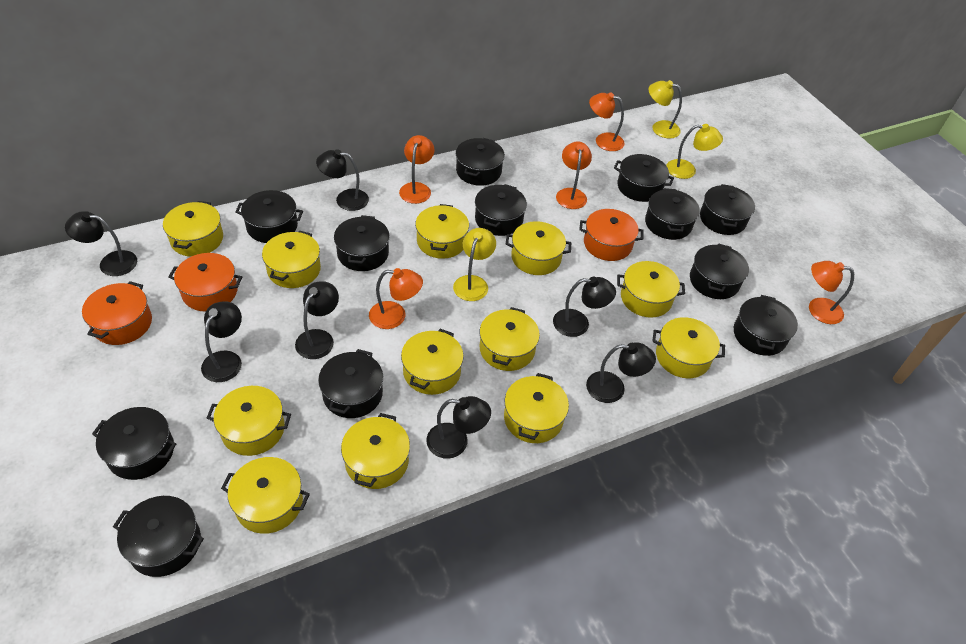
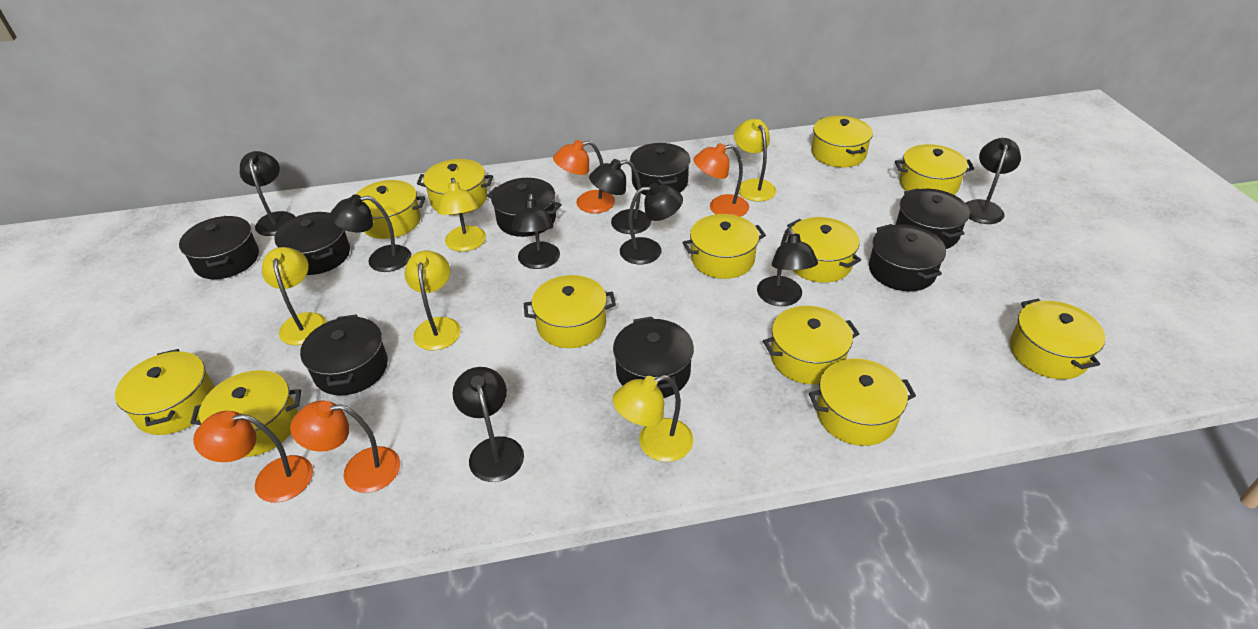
black lamp: [65,211,137,276] [201,301,242,382] [295,281,339,359] [316,149,369,211] [426,396,491,459] [553,277,616,337] [586,342,656,403] = 7 -> [240,151,295,236] [330,195,411,272] [452,367,524,482] [511,194,560,269] [589,159,651,234] [620,183,683,264] [757,228,818,306] [966,138,1021,224] = 8
black pot: [92,407,176,480] [113,496,204,577] [235,190,303,243] [318,349,383,418] [334,215,390,271] [456,138,505,186] [475,184,527,236] [614,154,674,202] [645,188,700,240] [690,243,749,299] [700,184,755,235] [734,295,798,356] = 12 -> [179,216,259,279] [275,212,350,275] [300,314,388,396] [487,178,562,237] [613,317,694,398] [630,143,690,195] [869,224,946,291] [896,188,970,249] = 8
orange lamp: [369,268,423,329] [399,135,434,204] [556,141,592,209] [589,92,625,151] [809,261,854,324] = 5 -> [193,411,313,503] [290,400,400,493] [553,140,615,213] [693,143,749,217] = 4
orange pot: [82,281,152,345] [169,253,242,311] [579,209,644,261] = 3 -> none = 0
yellow lamp: [453,228,496,301] [649,80,682,139] [666,124,723,179] = 3 -> [262,247,327,345] [405,251,461,350] [438,178,486,252] [613,375,693,462] [734,119,776,202] = 5

